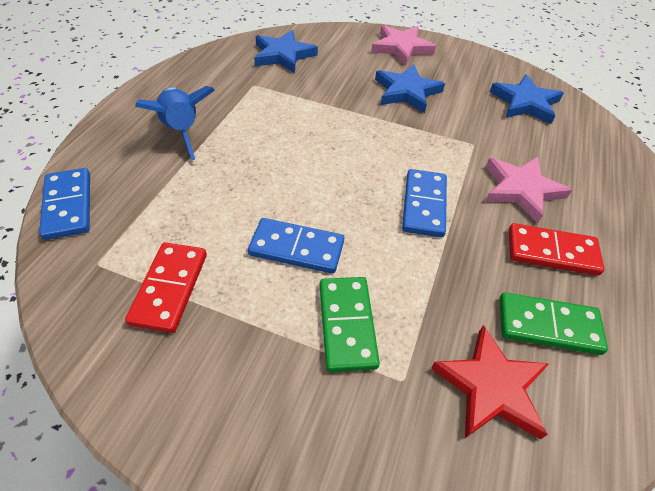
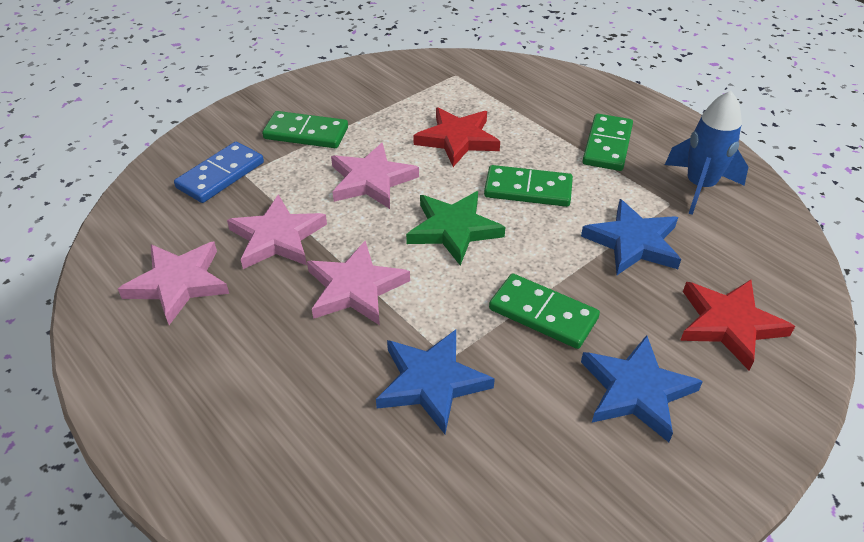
blue domino: [39,168,90,240] [248,218,344,274] [402,169,447,237] = 3 -> [174,142,264,203] = 1
green domino: [320,277,380,372] [499,292,608,355] = 2 -> [262,111,348,148] [484,165,573,207] [489,274,600,349] [583,114,633,171] = 4
green star: none = 0 -> [406,191,505,266] = 1
pink star: [371,25,436,66] [485,157,572,223] = 2 -> [118,242,229,325] [227,194,327,269] [307,241,410,325] [331,143,419,209] = 4
red domino: [125,242,207,333] [509,223,604,276] = 2 -> none = 0
red star: [431,325,549,439] = 1 -> [413,107,500,167] [680,280,795,371] = 2

